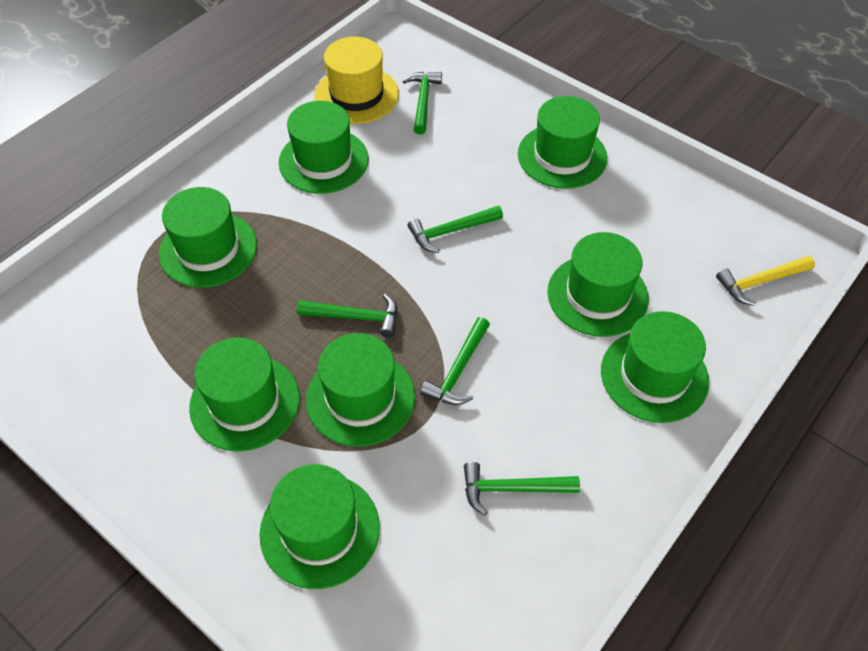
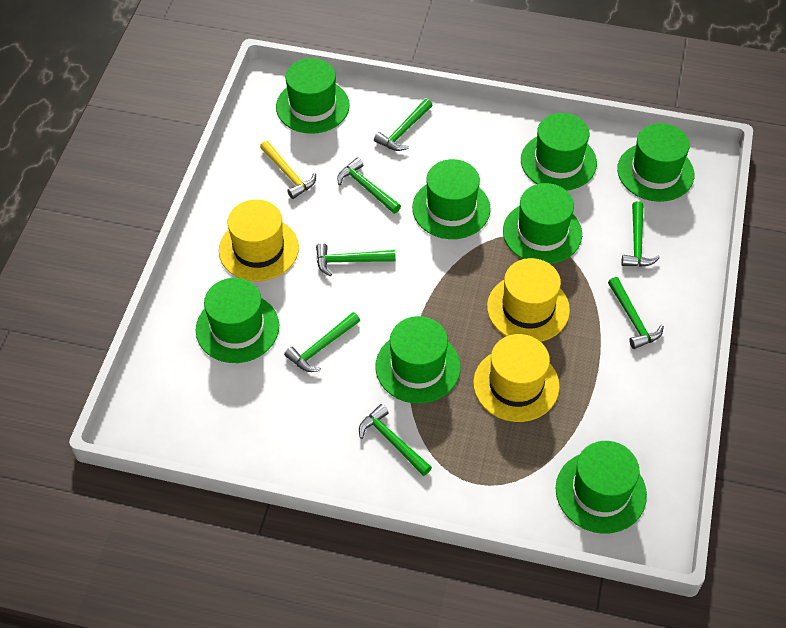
green hammer: [297,294,398,338] [403,72,442,135] [408,206,503,253] [420,317,490,405] [464,462,580,516] = 5 -> [284,312,360,372] [316,243,396,277] [337,158,401,214] [359,404,432,476] [374,99,432,151] [608,277,664,349] [621,201,660,267] = 7
yellow hat: [315,37,399,124] = 1 -> [219,199,299,281] [473,334,560,422] [487,258,570,342] = 3

